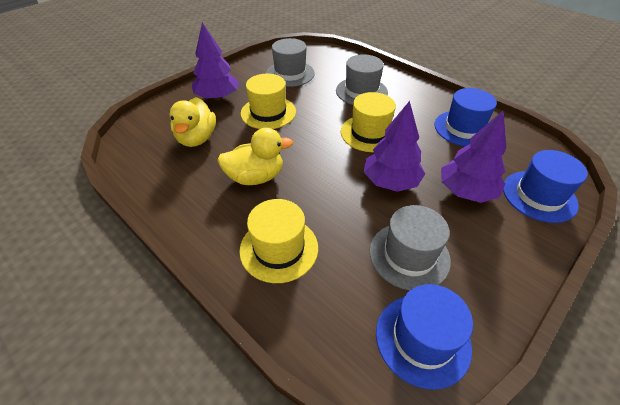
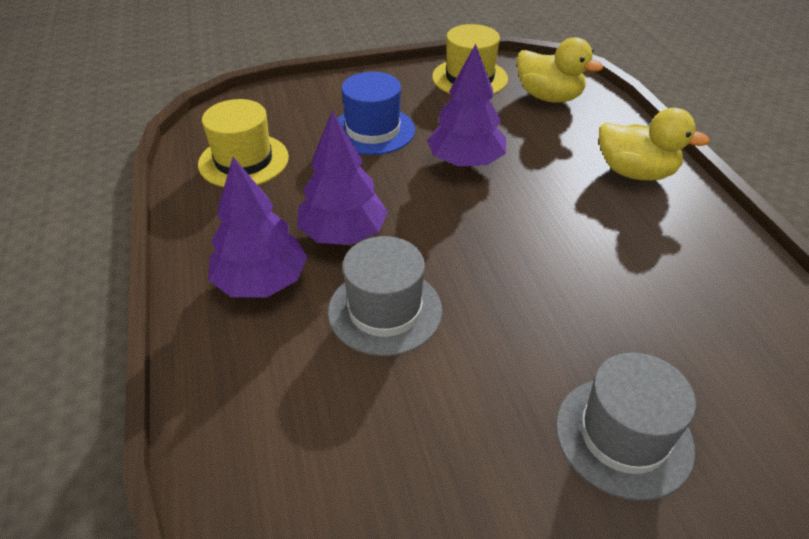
blue hat: [376,284,473,390] [434,88,497,147] [503,150,588,223] = 3 -> [337,72,415,155] = 1
grey hat: [266,38,315,87] [336,54,388,105] [370,205,451,291] = 3 -> [328,236,442,356] [556,353,696,501] = 2
yellow hat: [239,199,318,283] [241,74,296,129] [341,92,396,152] = 3 -> [198,99,289,187] [432,24,508,94] = 2

